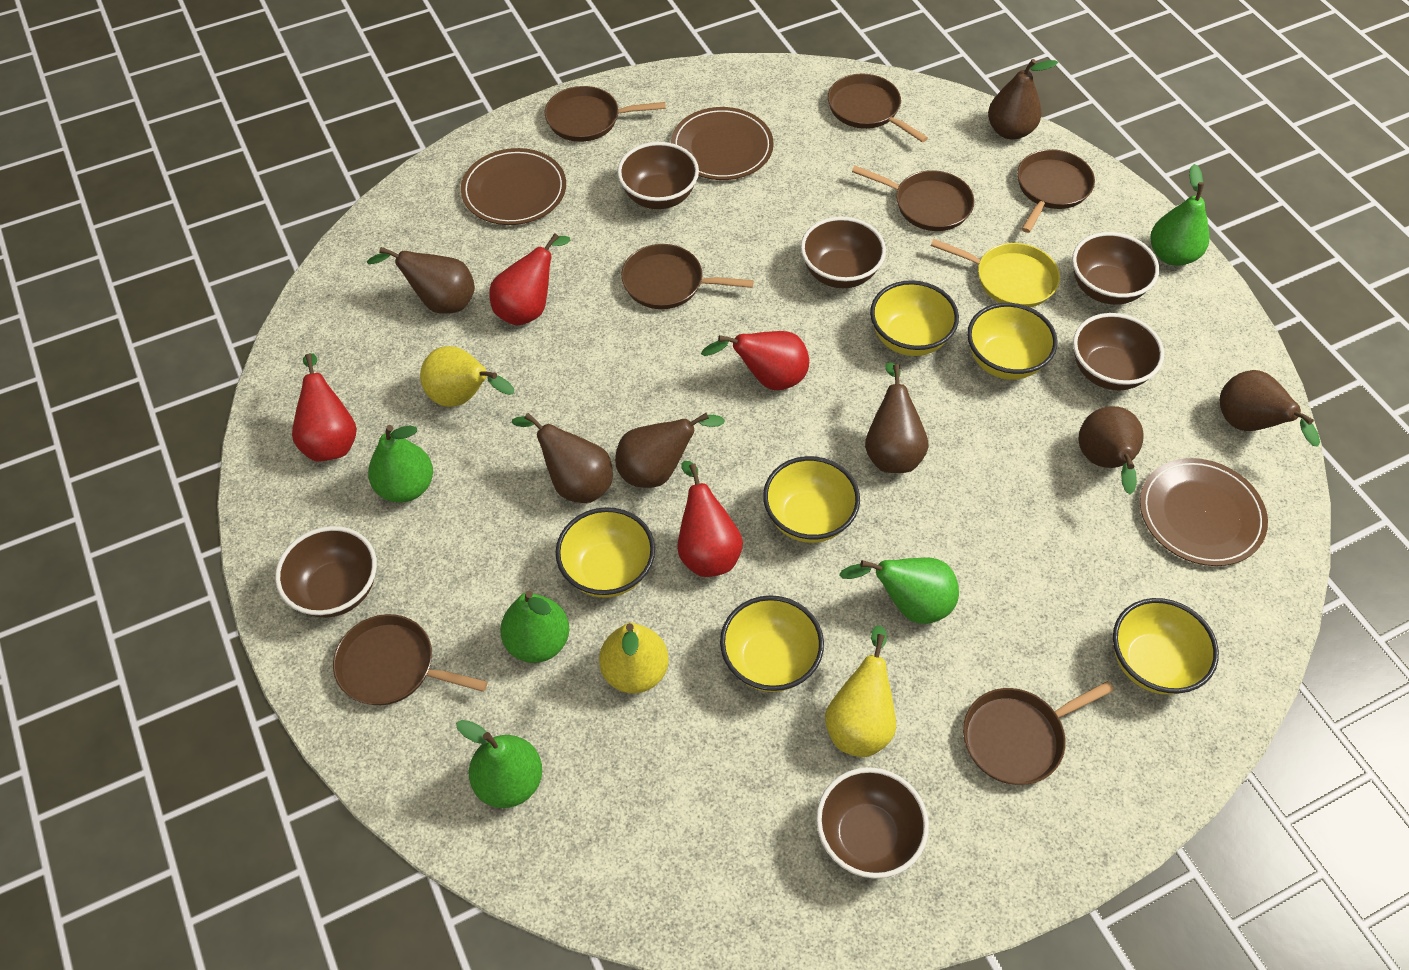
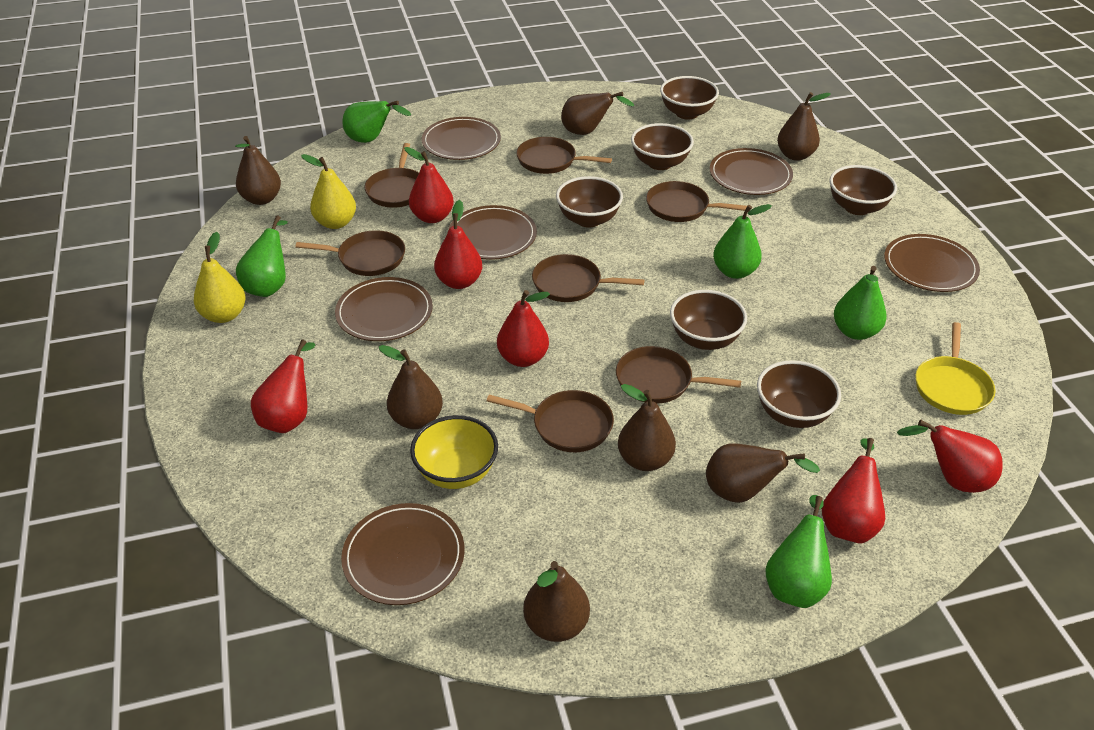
brown plate: [461,148,566,225] [671,107,774,180] [1140,458,1268,566] = 3 -> [335,277,433,341] [341,503,464,605] [422,117,501,160] [448,205,537,260] [710,148,793,195] [884,234,980,292] = 6
red pear: [292,353,357,462] [489,233,570,326] [677,461,743,577] [701,331,809,390] = 4 -> [251,340,316,433] [404,147,454,223] [434,200,482,289] [497,290,550,367] [822,438,885,543] [897,420,1003,493] = 6
yellow bowl: [556,507,655,598] [720,595,824,692] [763,456,860,543] [870,280,959,356] [967,303,1058,380] [1113,598,1219,695] = 6 -> [410,415,498,489] = 1
yellow pear: [420,346,514,407] [599,623,669,693] [825,625,896,757] = 3 -> [194,232,246,323] [301,154,356,229] = 2

